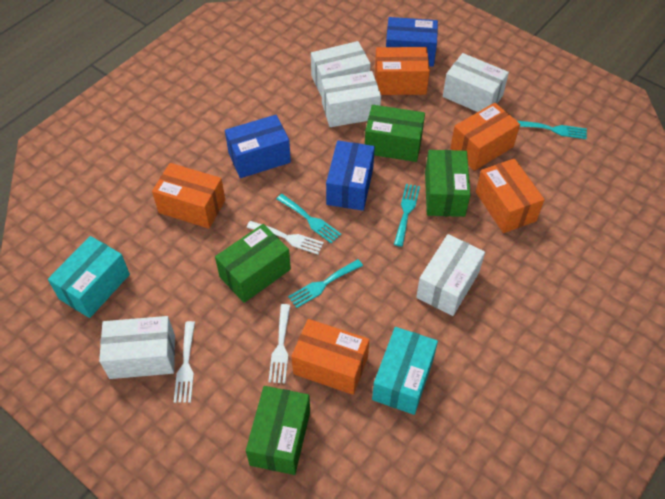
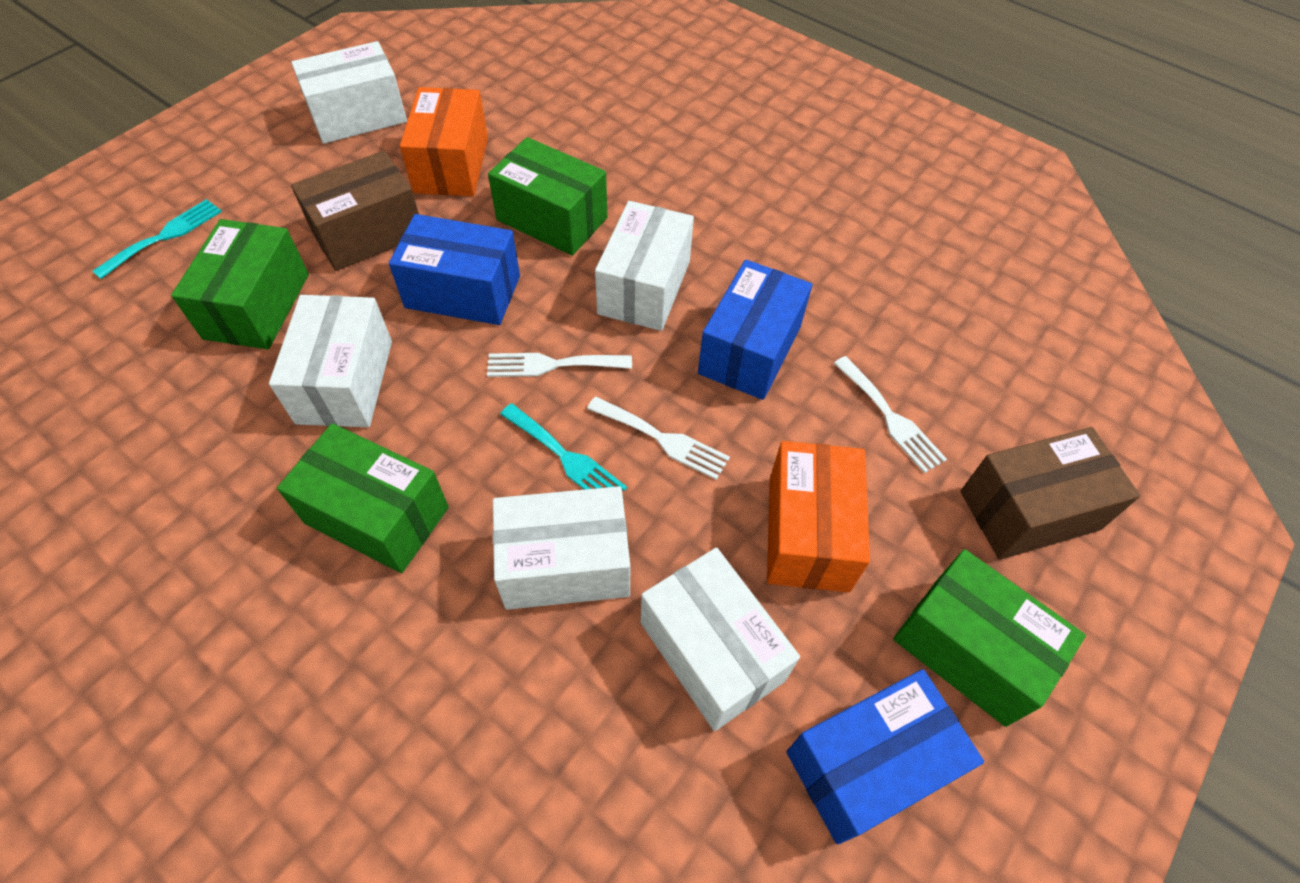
brown box: none = 0 -> [291,151,419,271] [960,427,1140,560] = 2
orange box: [152,163,225,229] [291,319,369,395] [375,47,430,95] [450,103,520,171] [476,158,545,233] = 5 -> [400,87,488,196] [767,441,870,592] = 2
turquoise box: [48,236,130,318] [372,327,438,415] = 2 -> none = 0
turquoise fork: [277,194,341,244] [288,259,363,308] [394,184,420,247] [517,121,587,139] = 4 -> [92,199,222,279] [500,404,627,491] = 2

